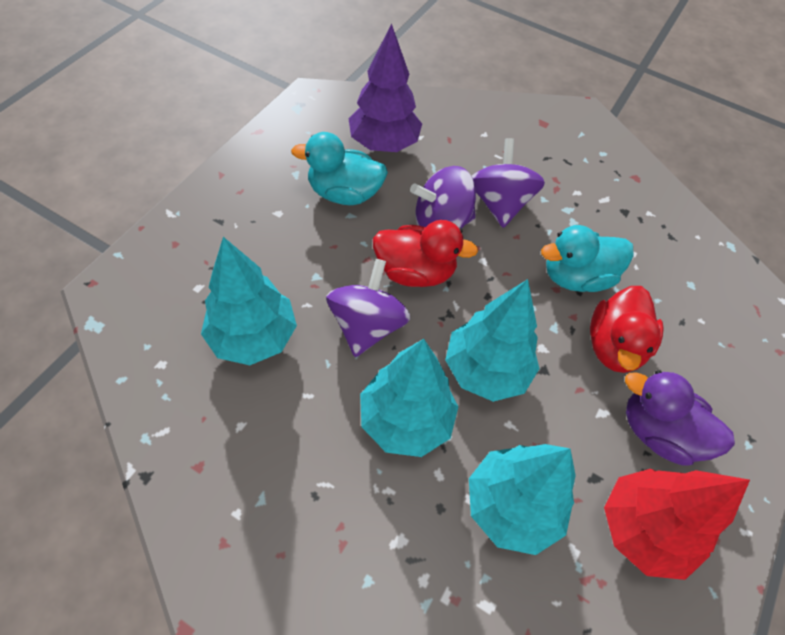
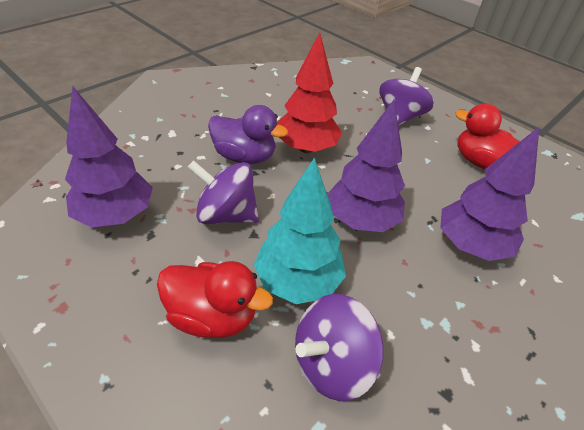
purple tree: [349,23,422,152] = 1 -> [65,86,153,228] [327,100,405,232] [440,127,539,261] = 3
turquoise duck: [291,132,388,205] [541,225,634,292] = 2 -> none = 0
turquoise tree: [201,237,297,365] [360,339,458,457] [445,279,540,402] [469,444,576,555] = 4 -> [254,157,346,304] = 1

